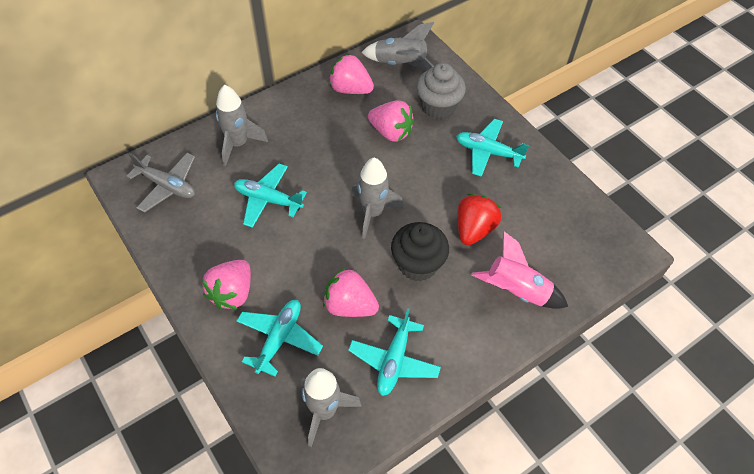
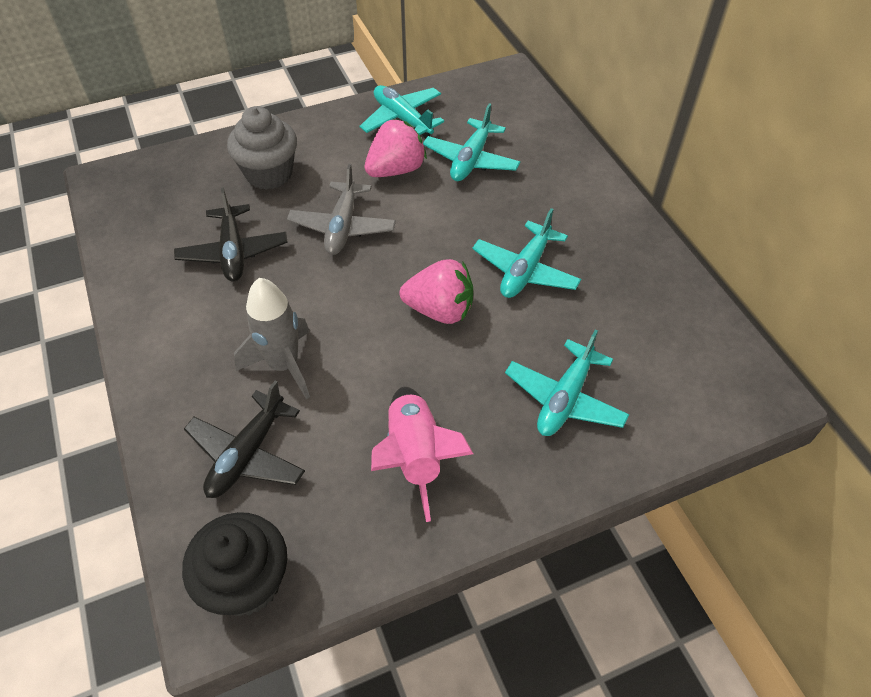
black plane: none = 0 -> [174,188,288,281] [184,381,305,498] = 2
grey rocket: [216,85,268,166] [301,368,362,447] [351,158,404,239] [361,22,434,71] = 4 -> [234,278,310,399] = 1
pink strawberry: [202,260,251,309] [323,268,379,317] [329,54,374,94] [368,100,414,142] = 4 -> [364,119,427,177] [399,259,473,324] = 2
red strawberry: [457,194,502,245] = 1 -> none = 0

